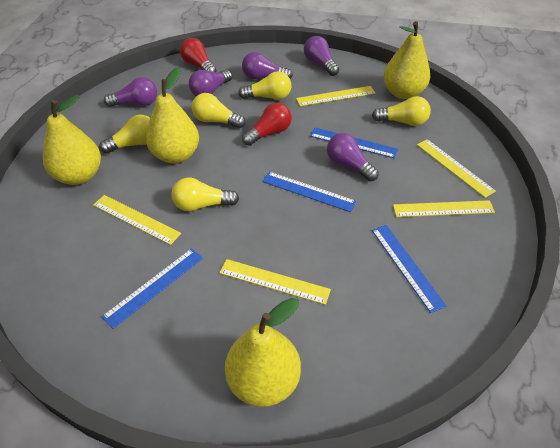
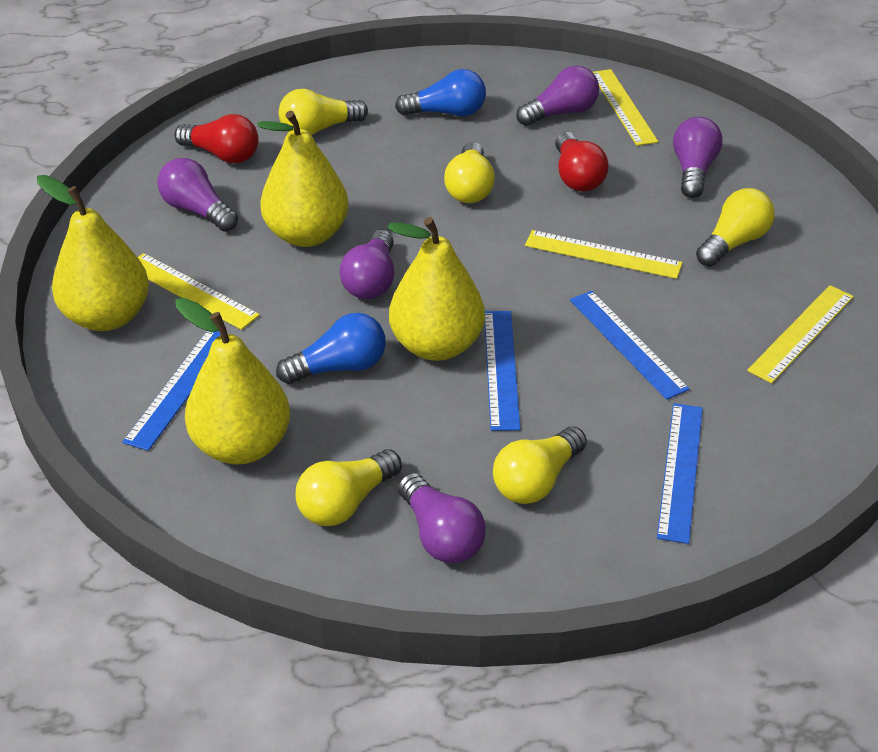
blue light bulb: none = 0 -> [276,313,386,384] [395,69,486,116] = 2
yellow ruler: [93,195,181,245] [219,259,331,305] [296,86,375,106] [393,200,495,217] [417,139,496,198] = 5 -> [138,253,260,330] [525,230,683,279] [593,69,658,146] [747,285,854,383] = 4

